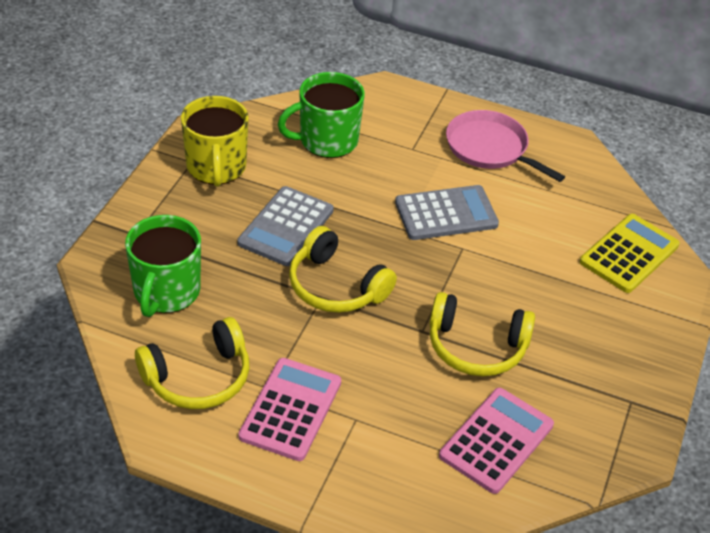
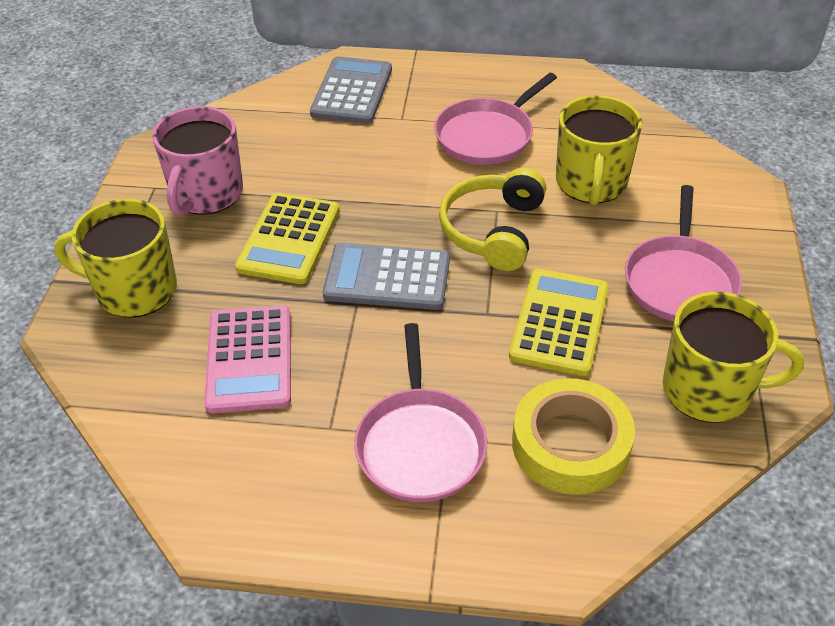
green mug: [125,215,201,317] [278,72,365,158] = 2 -> none = 0
pink calculator: [238,358,341,461] [439,388,554,494] = 2 -> [204,305,291,413] = 1
pink mug: none = 0 -> [152,106,243,216] = 1
pink pan: [446,110,565,182] = 1 -> [354,323,487,502] [434,73,557,165] [625,185,742,321] = 3
yellow calculator: [580,214,680,293] = 1 -> [235,193,340,284] [509,269,609,376] = 2
yellow headphones: [135,317,249,409] [289,226,397,313] [430,292,535,376] = 3 -> [439,168,546,271] = 1
yellow mug: [181,96,249,187] = 1 -> [54,199,177,318] [556,95,642,205] [663,292,804,423] = 3
yellow tape: none = 0 -> [512,378,635,495] = 1

